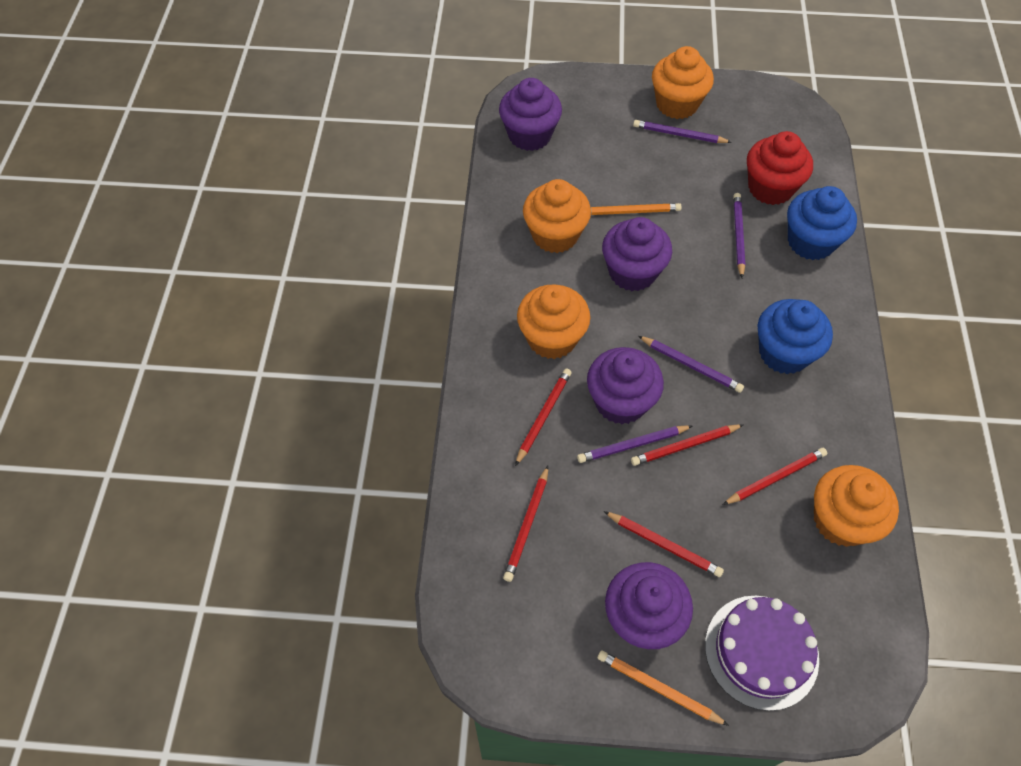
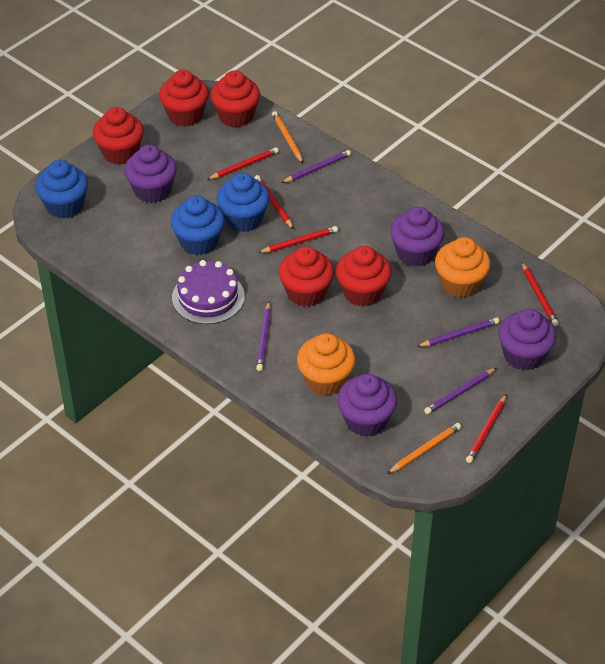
blue cupcake: [758,299,833,374] [787,186,857,260] = 2 -> [35,160,88,219] [171,196,225,255] [216,173,269,232] = 3
orange cupcake: [517,284,590,359] [523,179,591,253] [652,46,714,119] [814,465,899,547] = 4 -> [297,333,355,396] [435,237,490,298] = 2
red cupcake: [747,131,813,205] = 1 -> [93,107,144,165] [159,70,209,127] [210,70,260,127] [279,246,334,307] [336,246,391,306] = 5

